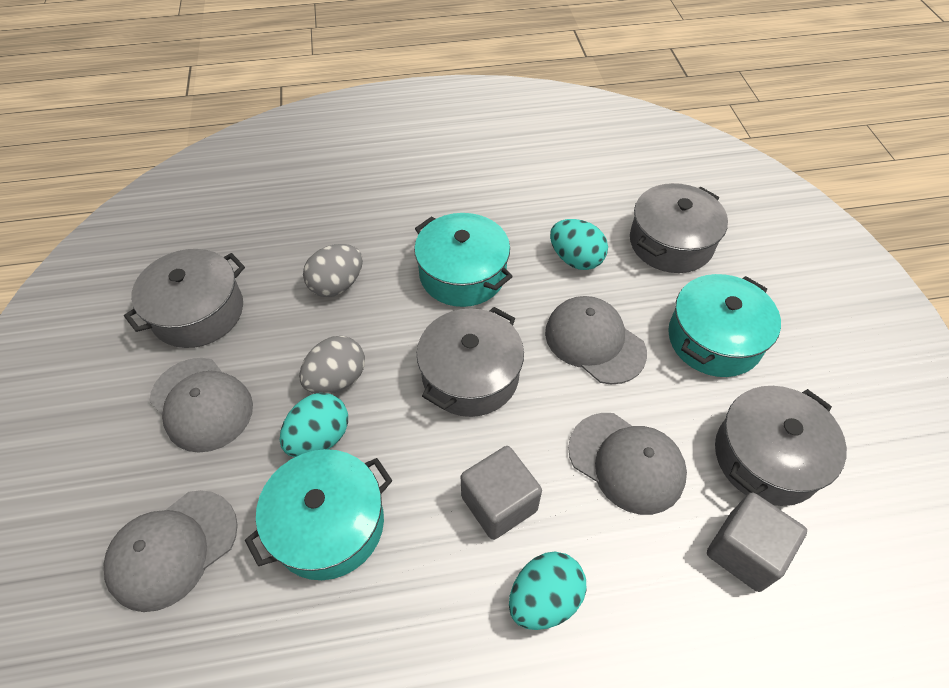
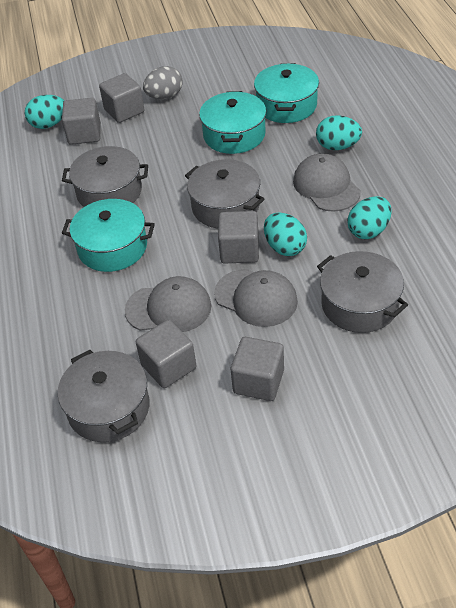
grey cap: [104,490,238,612] [149,358,253,453] [545,296,647,384] [568,413,687,515] = 4 -> [125,276,211,332] [214,269,298,327] [293,153,361,212] = 3
grey cube: [461,446,542,540] [707,493,807,592] = 2 -> [62,98,101,145] [99,73,144,123] [136,320,196,388] [218,211,259,264] [231,337,284,401] = 5
grey egg: [299,336,365,394] [303,244,363,297] = 2 -> [143,66,183,99] = 1
turquoise egg: [280,393,348,457] [509,552,586,630] [550,219,608,270] = 3 -> [25,95,65,129] [264,212,307,256] [316,115,362,150] [347,196,392,239] = 4

